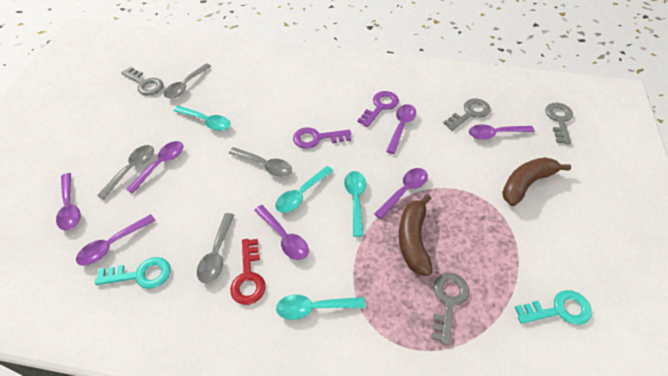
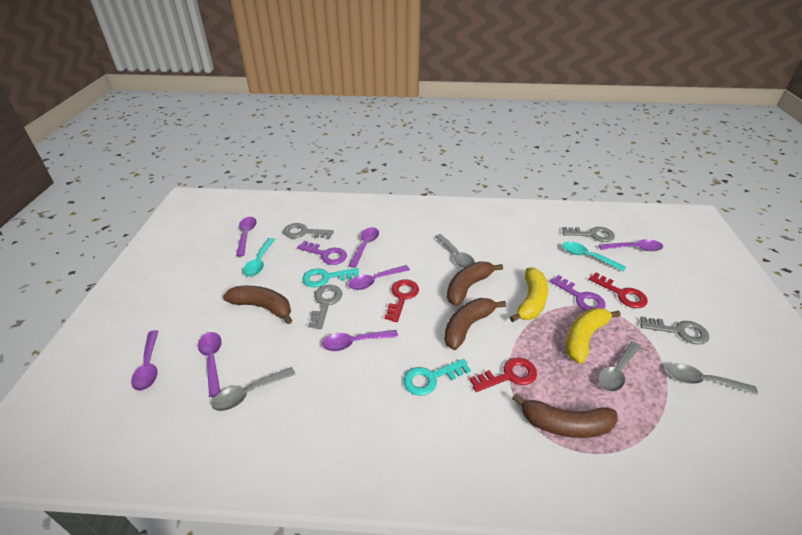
brown banana: [399,194,432,276] [502,157,571,206] = 2 -> [223,286,292,324] [444,298,506,350] [447,261,503,306] [512,394,618,438] = 4
red key: [230,239,266,305] = 1 -> [384,279,419,322] [469,358,537,392] [589,273,648,308] = 3
turquoise spoon: [174,106,230,131] [275,166,333,213] [276,295,365,320] [344,171,366,237] = 4 -> [243,238,275,277] [563,242,626,272] = 2
yellow banana: none = 0 -> [510,267,548,322] [566,308,621,363] = 2

